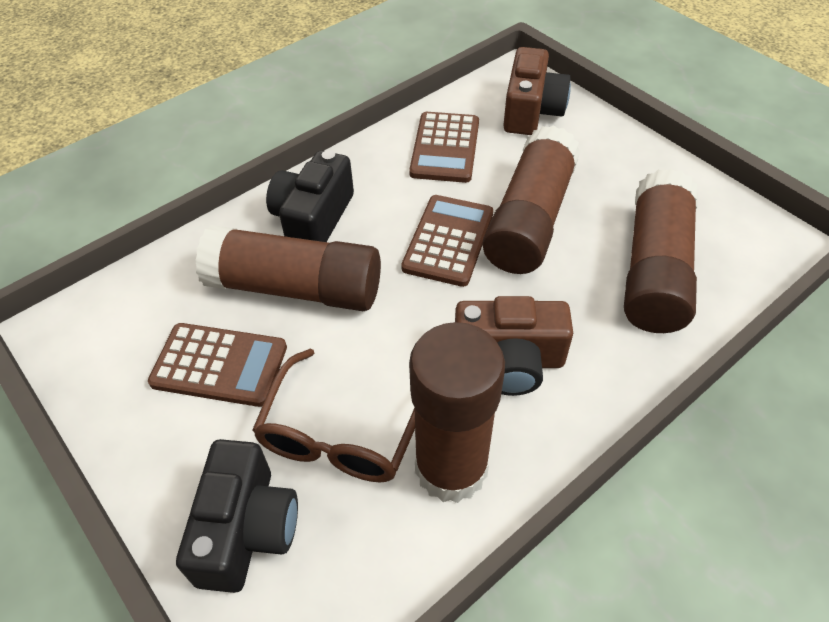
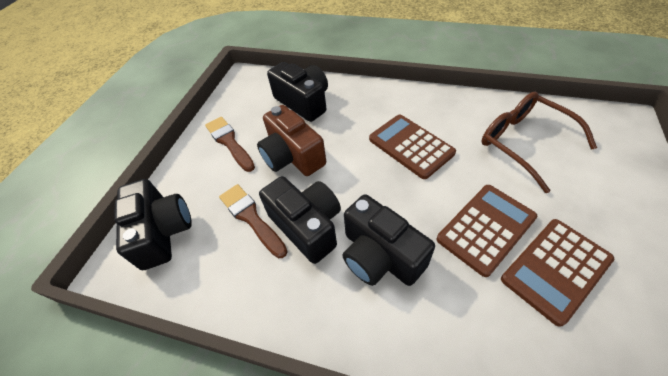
black camera: [176,439,298,593] [266,150,354,242] = 2 -> [114,179,192,270] [259,176,341,264] [267,62,328,122] [343,194,435,286] = 4
brown brush: none = 0 -> [205,117,255,172] [219,184,288,258] = 2
brown camera: [455,296,573,396] [503,47,571,135] = 2 -> [257,105,326,176] = 1
brown glue stick: [195,225,381,311] [409,322,505,503] [483,125,581,274] [624,168,698,333] = 4 -> none = 0

